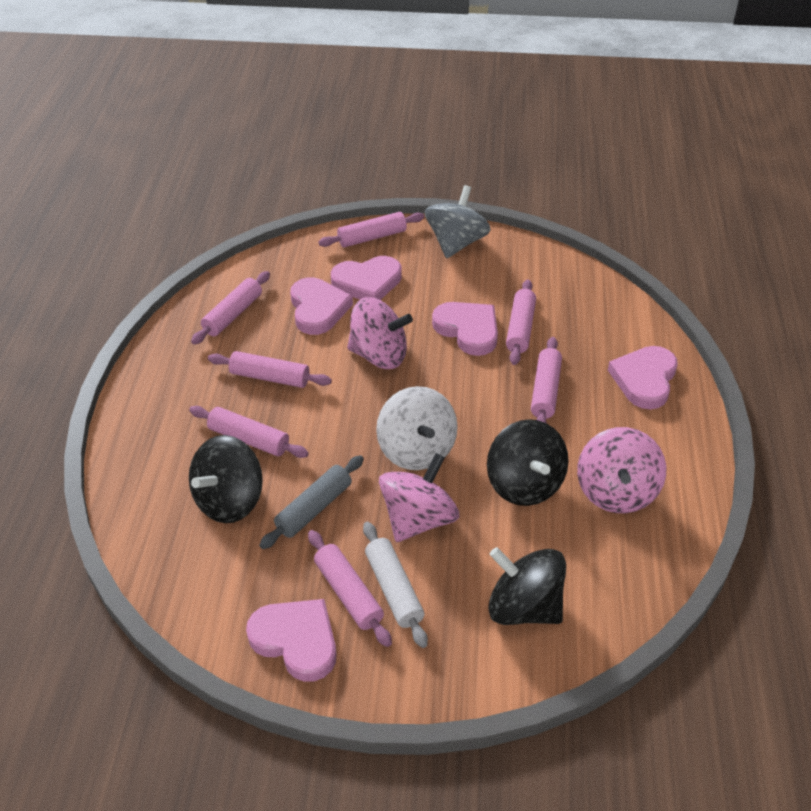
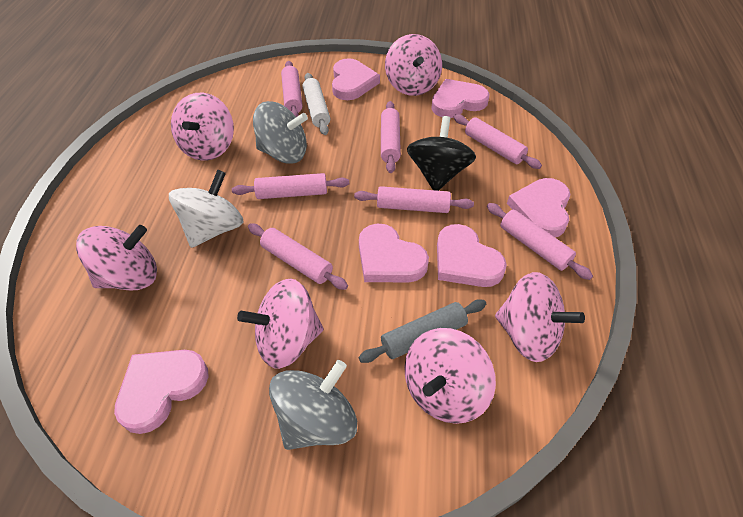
black spinning top: [189,435,263,523] [487,419,569,506] [488,547,566,625] = 3 -> [407,116,476,191] = 1
grey spinning top: [425,185,491,258] = 1 -> [253,101,308,164] [269,360,357,450] = 2
pink heart: [246,599,336,682] [290,277,353,335] [331,256,402,300] [432,302,498,356] [608,346,678,409] = 5 -> [114,350,209,434] [332,58,380,100] [359,224,429,282] [431,79,489,118] [437,224,507,287] [507,178,570,237] = 6
pink spinning top: [347,297,413,369] [379,453,459,542] [577,427,666,513] = 3 -> [76,225,157,291] [171,93,234,160] [237,278,324,369] [385,34,442,96] [404,328,496,424] [495,272,585,362] = 6

